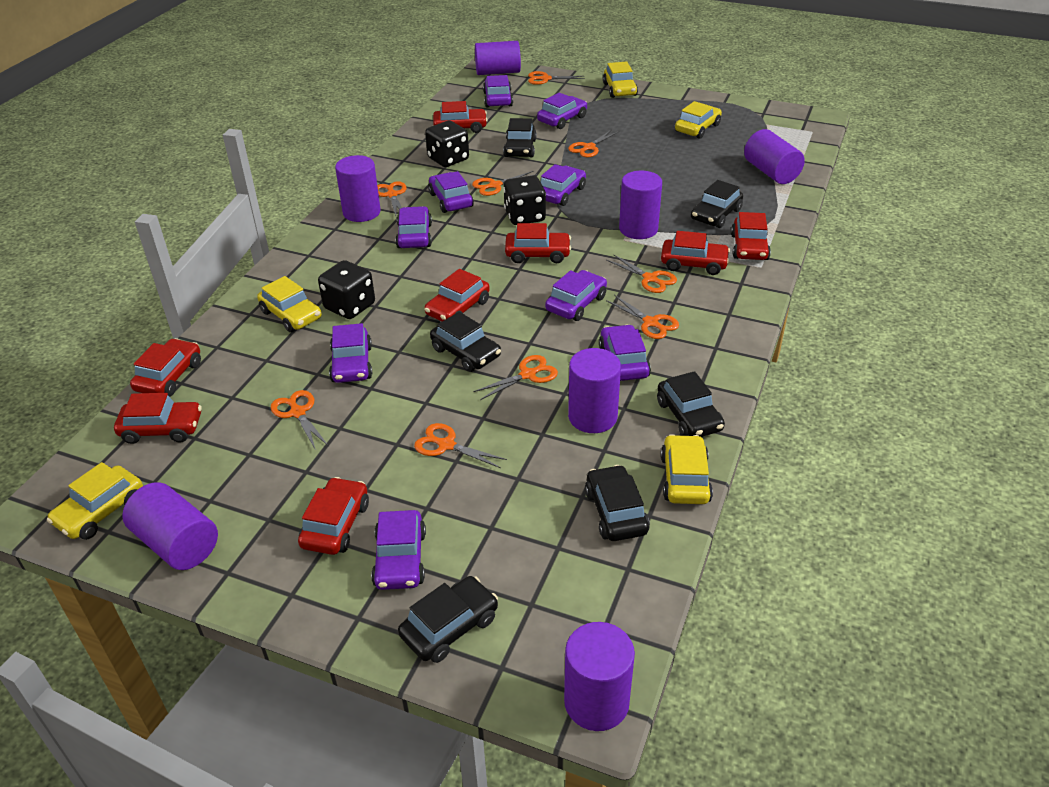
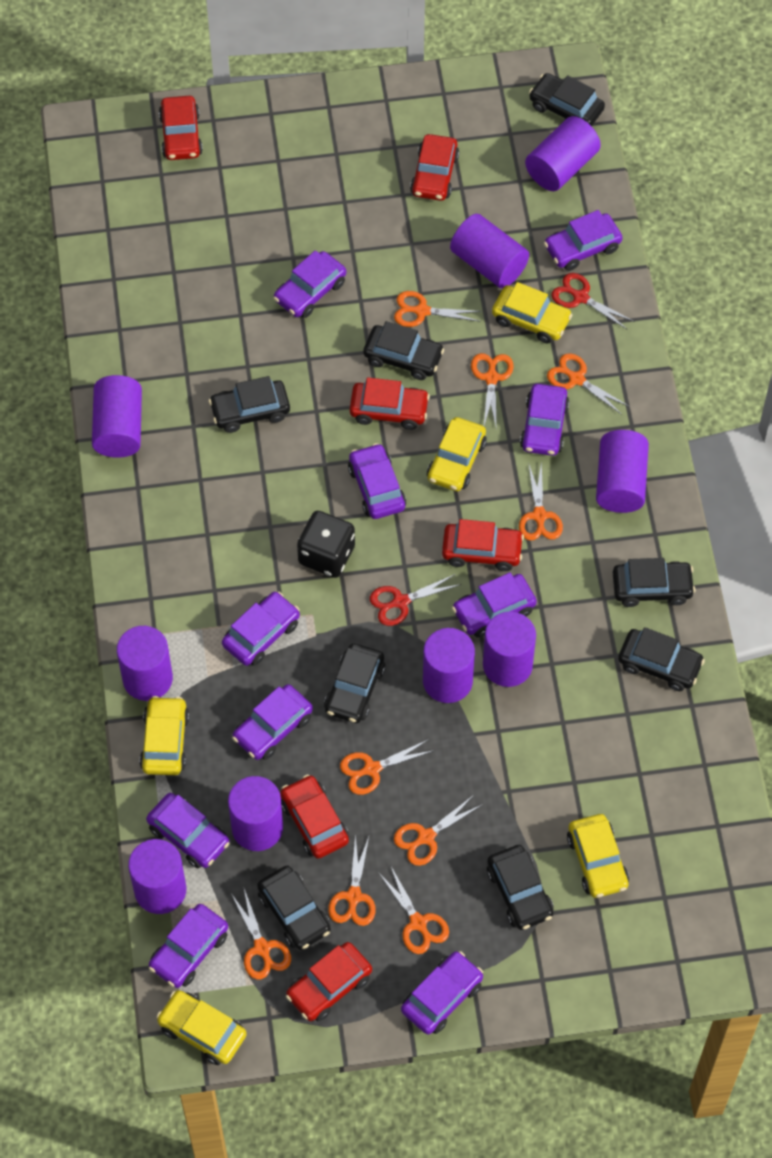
black car: [398,576,498,663] [430,312,501,372] [503,118,537,158] [585,465,650,541] [657,371,725,437] [691,180,743,228] = 6 -> [209,376,290,433] [257,865,331,950] [324,643,386,723] [363,321,444,380] [487,845,554,930] [529,73,605,126] [613,558,695,607] [618,627,705,691] = 8
black dice: [318,260,375,319] [425,121,469,167] [503,176,546,225] = 3 -> [297,511,355,578] = 1
purple car: [329,323,372,383] [371,510,426,590] [396,206,432,248] [428,171,474,213] [483,75,513,107] [537,93,587,129] [540,164,586,206] [545,270,607,321] [599,324,651,381] = 9 -> [146,793,229,868] [149,904,228,988] [222,592,300,666] [232,684,313,760] [274,250,346,318] [348,443,406,519] [401,951,483,1035] [452,572,537,638] [520,384,569,456] [544,210,623,271] = 10
purple cylinder: [122,482,218,570] [335,155,381,222] [475,41,521,75] [564,622,635,731] [568,348,621,433] [619,171,662,239] [744,129,805,184] = 7 -> [92,375,142,458] [117,626,173,701] [128,839,186,914] [228,776,283,851] [423,628,475,703] [450,214,529,288] [483,612,536,687] [525,116,601,191] [596,430,649,513] = 9
red car: [114,393,202,444] [130,338,201,396] [298,477,369,555] [425,269,490,322] [433,101,488,133] [505,223,571,263] [661,231,730,275] [731,212,771,260] = 8 -> [159,96,203,160] [280,775,349,859] [286,942,372,1021] [349,377,430,430] [410,134,459,201] [442,519,524,571] = 6
red scissors: none = 0 -> [370,574,461,626] [551,273,633,330] = 2

